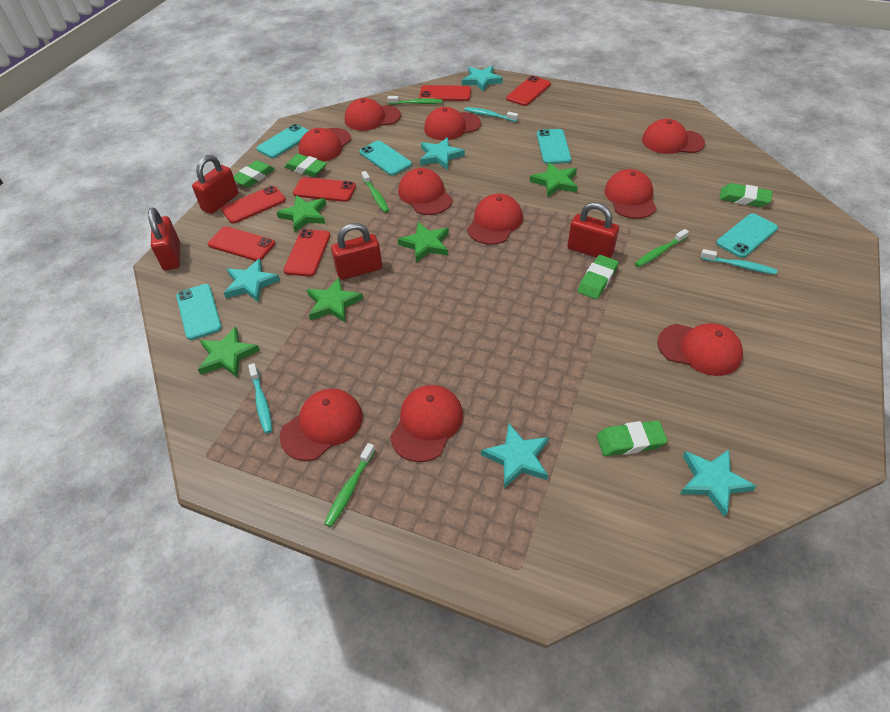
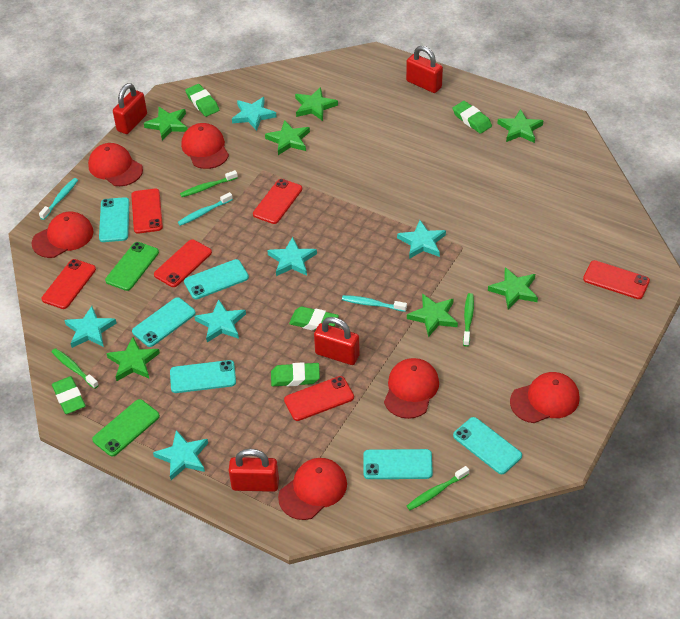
green phone: none = 0 -> [92,399,160,457] [105,242,159,291] = 2
green star: [198,327,260,377] [276,195,326,232] [307,277,363,322] [398,222,449,263] [530,162,578,197] = 5 -> [106,337,160,381] [144,107,187,141] [265,120,310,155] [295,87,338,121] [407,294,458,337] [488,267,538,309] [497,109,544,143] = 7
red cap: [280,389,363,461] [299,128,351,162] [345,98,401,131] [390,385,463,462] [398,168,452,215] [424,107,481,140] [467,194,523,245] [604,169,657,219] [642,119,705,154] [658,323,743,376] = 10 -> [32,212,94,258] [88,143,143,186] [181,123,229,169] [278,458,347,520] [384,358,439,419] [510,372,580,423] = 6
turquoise phone: [176,284,222,340] [257,124,309,158] [359,141,412,176] [537,129,571,164] [716,213,778,258] = 5 -> [99,197,130,242] [132,297,196,347] [170,360,236,393] [184,259,249,299] [363,449,433,479] [453,417,522,474] = 6
turquoise star: [224,259,280,303] [420,137,465,170] [462,66,503,92] [481,424,549,488] [680,449,756,517] = 5 -> [64,306,117,348] [153,430,208,480] [194,299,246,342] [232,97,277,131] [267,237,317,276] [397,220,446,259] = 6

